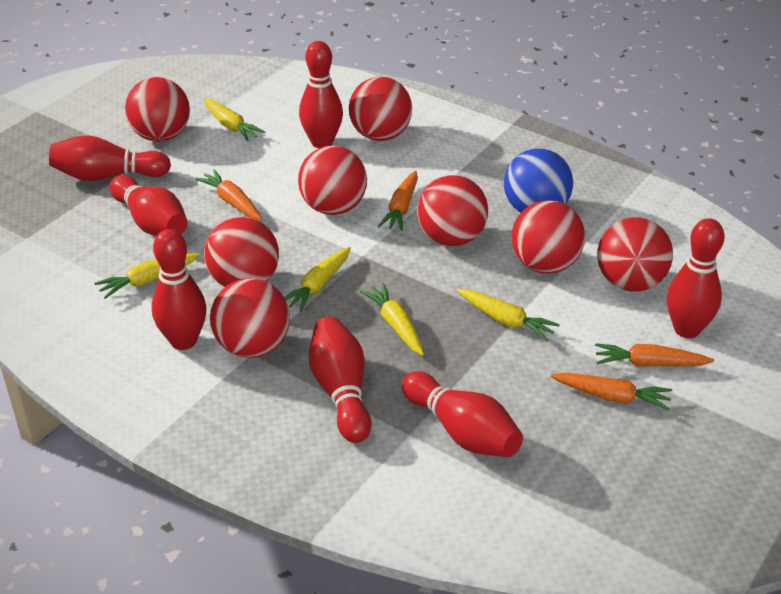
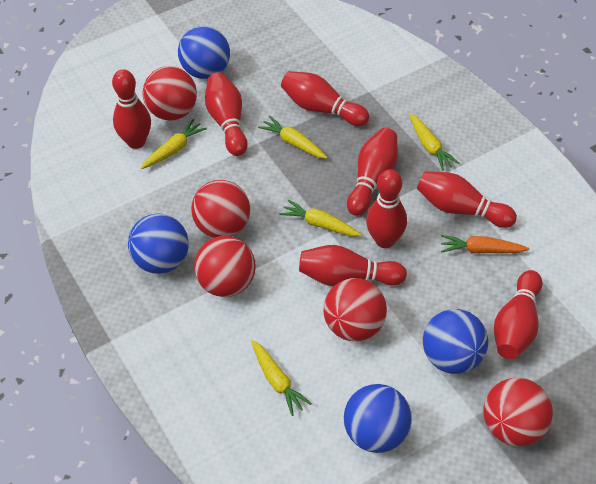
blue ball: [504,148,573,213] = 1 -> [128,213,189,274] [178,26,230,79] [344,384,412,453] [423,309,488,374] = 4
orange carrot: [195,169,262,220] [378,171,418,231] [550,372,672,411] [595,343,714,367] = 4 -> [441,235,529,253] = 1
red ball: [125,77,190,142] [204,216,279,287] [210,278,290,358] [298,145,367,215] [349,77,412,141] [417,175,488,246] [512,200,585,274] [597,217,673,292] = 8 -> [143,66,197,121] [191,180,250,238] [194,236,256,297] [324,278,387,341] [483,378,553,446] = 5
red bowling pin: [49,135,171,181] [110,175,187,236] [152,229,206,350] [299,41,343,148] [309,317,371,443] [402,371,523,457] [667,218,725,338] = 7 -> [112,69,151,149] [205,72,248,156] [281,71,369,126] [299,245,407,286] [347,128,398,216] [366,169,407,248] [417,171,517,228] [494,270,542,359] = 8

